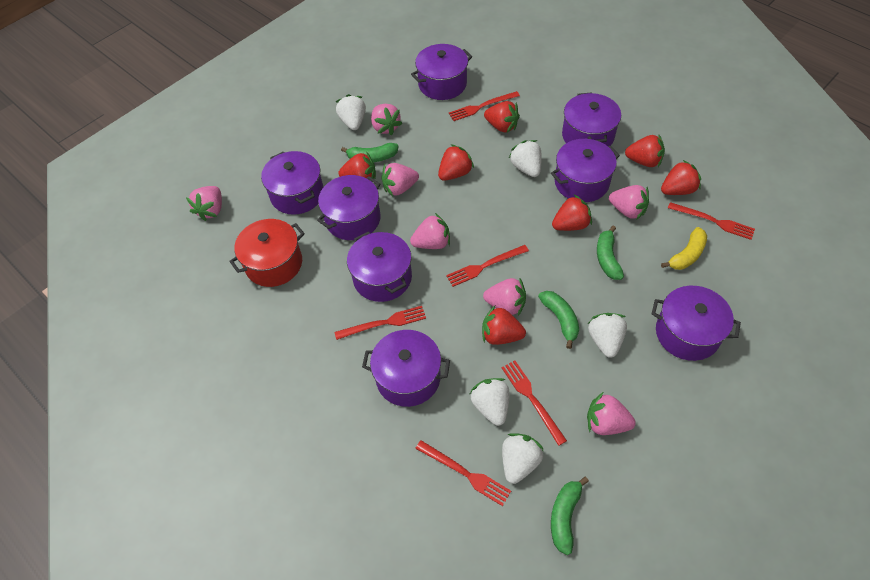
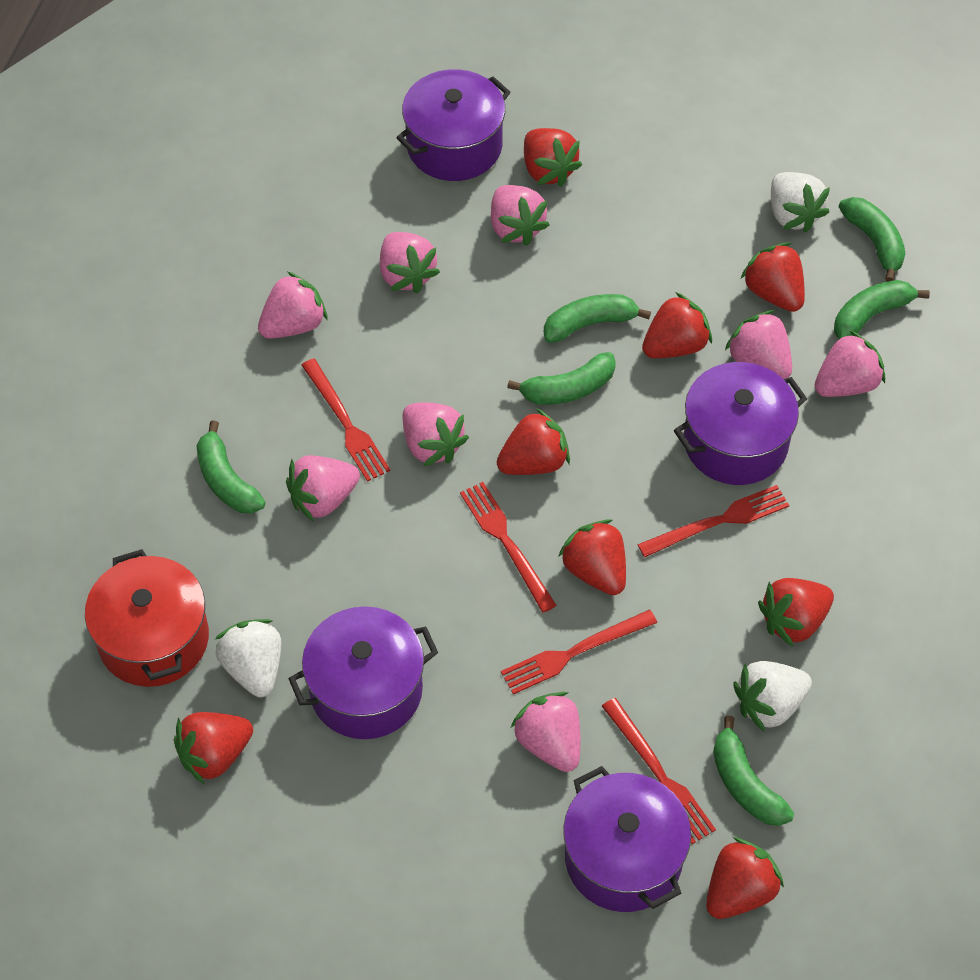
green banana: [341,143,399,162] [538,291,579,349] [551,476,589,555] [597,226,624,280] = 4 -> [197,421,265,514] [507,352,616,405] [544,294,651,343] [713,715,794,826] [834,280,930,339] [839,197,906,281] = 6
pink strawberry: [186,186,222,221] [371,104,402,135] [381,163,419,196] [410,213,450,249] [483,278,526,316] [587,392,636,435] [609,185,649,220] = 7 -> [258,271,328,339] [286,455,360,521] [380,232,440,293] [403,403,469,467] [491,185,549,246] [511,692,580,772] [725,310,792,379] [815,330,885,397] = 8
purple pot: [261,151,323,215] [317,175,381,240] [347,232,412,302] [362,330,450,407] [411,44,472,100] [551,139,620,202] [562,92,621,146] [652,286,741,361] = 8 -> [288,606,438,739] [396,69,511,181] [563,766,691,912] [674,362,807,485] = 4
red fork: [335,306,426,340] [415,440,511,506] [446,245,529,287] [449,91,520,121] [502,360,567,446] [668,202,755,240] = 6 -> [301,359,391,482] [460,482,557,613] [501,610,657,694] [602,698,716,844] [637,485,789,557] = 5
red strawberry: [339,153,376,182] [438,144,474,181] [482,306,526,345] [484,101,520,133] [552,195,592,231] [625,135,665,167] [661,160,701,195] = 7 -> [174,712,253,785] [497,408,570,475] [524,128,582,187] [558,519,626,595] [642,292,712,358] [706,837,784,919] [741,242,805,312] [758,578,834,647] = 8
white strawberry: [335,94,366,130] [470,378,510,426] [502,433,544,484] [509,140,542,177] [588,313,627,358] = 5 -> [215,619,281,697] [733,661,812,732] [771,172,830,233] = 3
yellow banana: [661,227,707,270] = 1 -> none = 0

